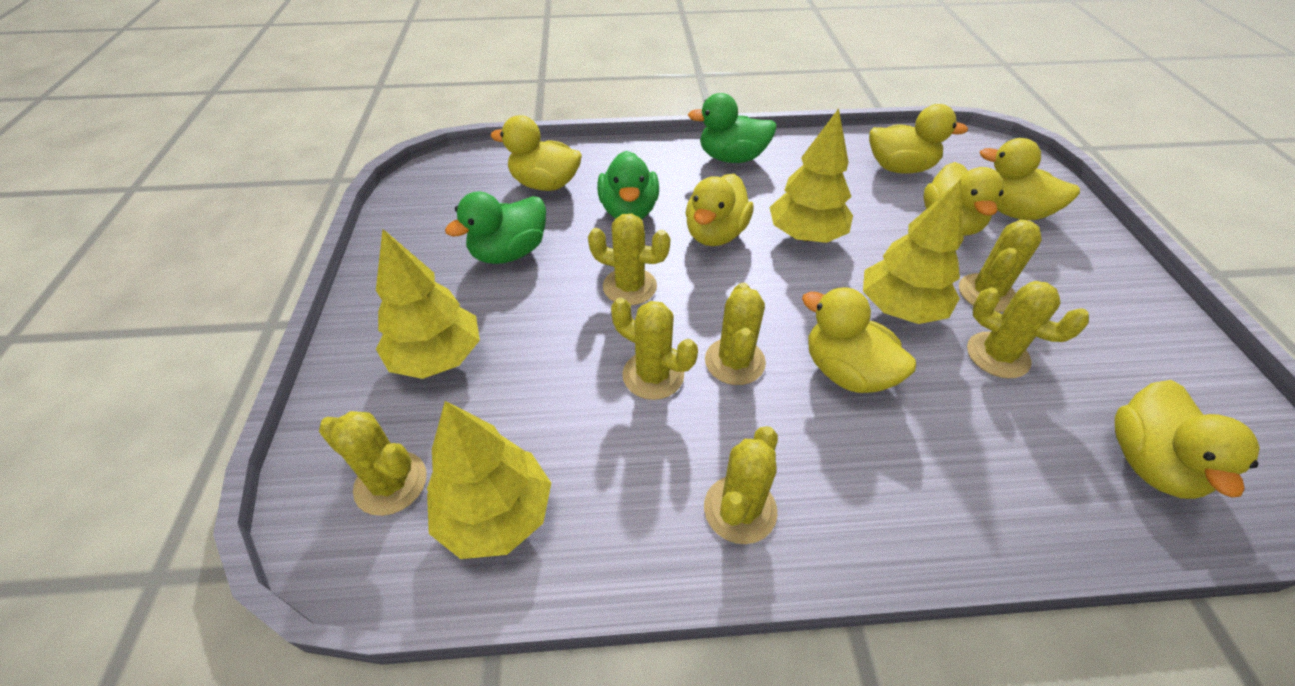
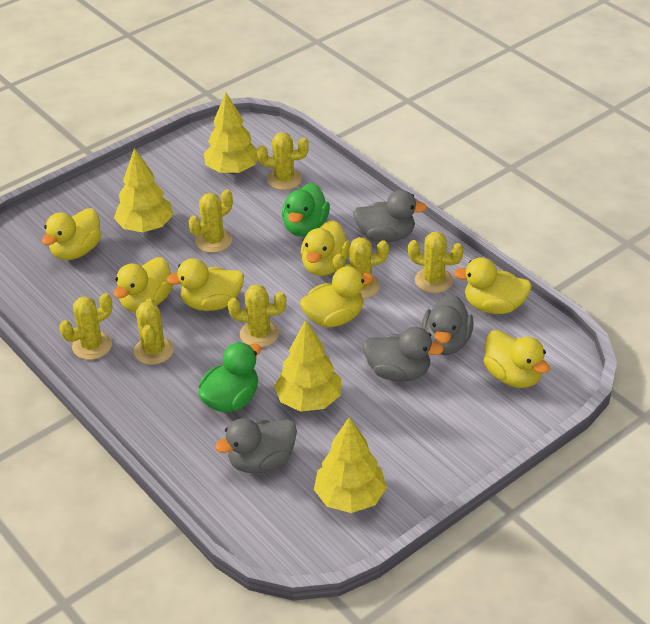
green duck: [445,191,546,264] [597,151,659,219] [688,93,777,163] = 3 -> [198,342,261,412] [282,183,330,236] = 2
grey duck: none = 0 -> [215,418,297,473] [353,190,427,242] [363,327,444,382] [422,294,474,355] = 4

